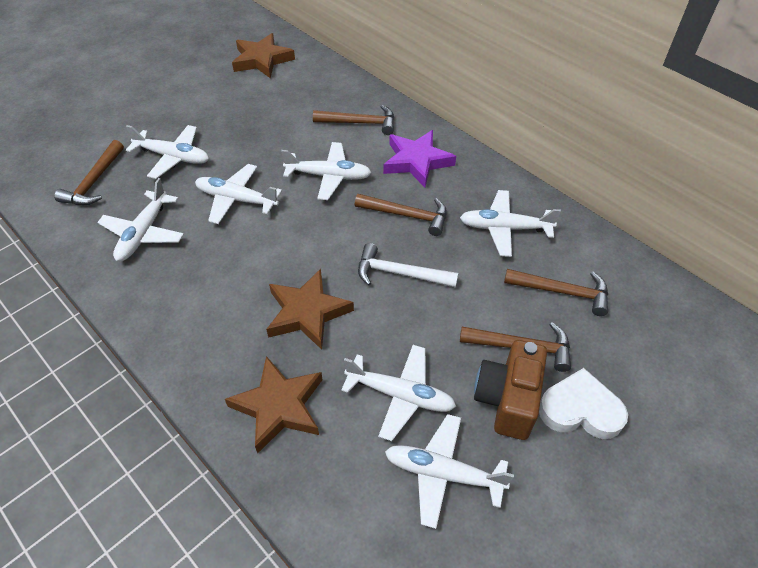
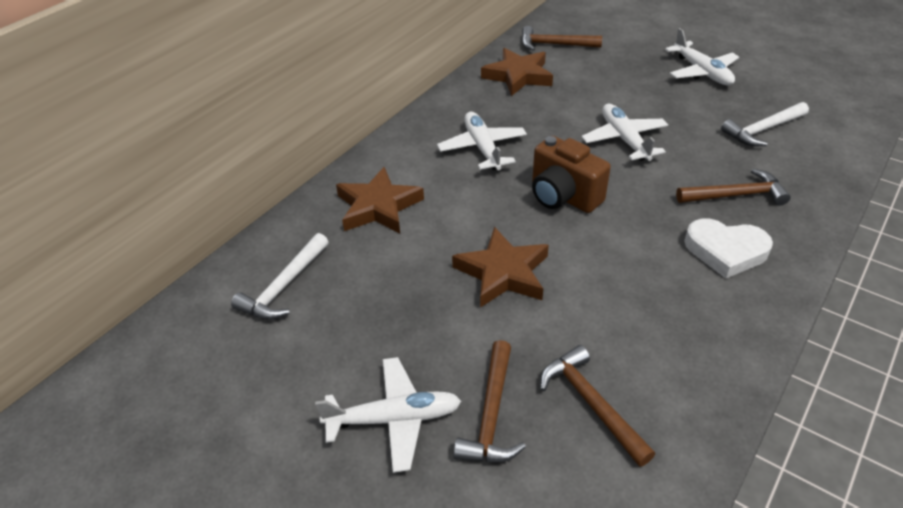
brown hammer: [54,140,124,205] [313,105,394,135] [355,194,447,236] [460,322,571,372] [504,269,608,316] = 5 -> [453,340,526,462] [521,26,602,51] [540,345,655,467] [676,169,791,205] = 4
purple star: [383,130,456,187] = 1 -> none = 0
white hammer: [358,243,458,288] = 1 -> [231,233,329,320] [721,102,809,146] = 2
white plane: [97,178,184,261] [126,125,209,179] [195,164,282,224] [281,142,372,200] [341,345,456,441] [385,414,514,529] [460,190,561,257] = 7 -> [315,357,461,473] [437,112,527,170] [582,104,668,161] [665,28,739,85] = 4

